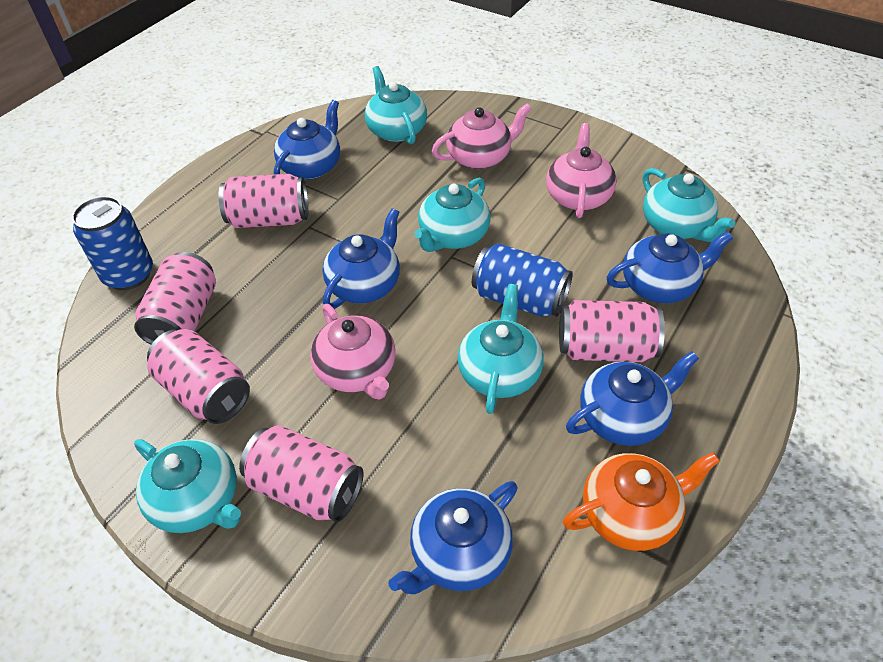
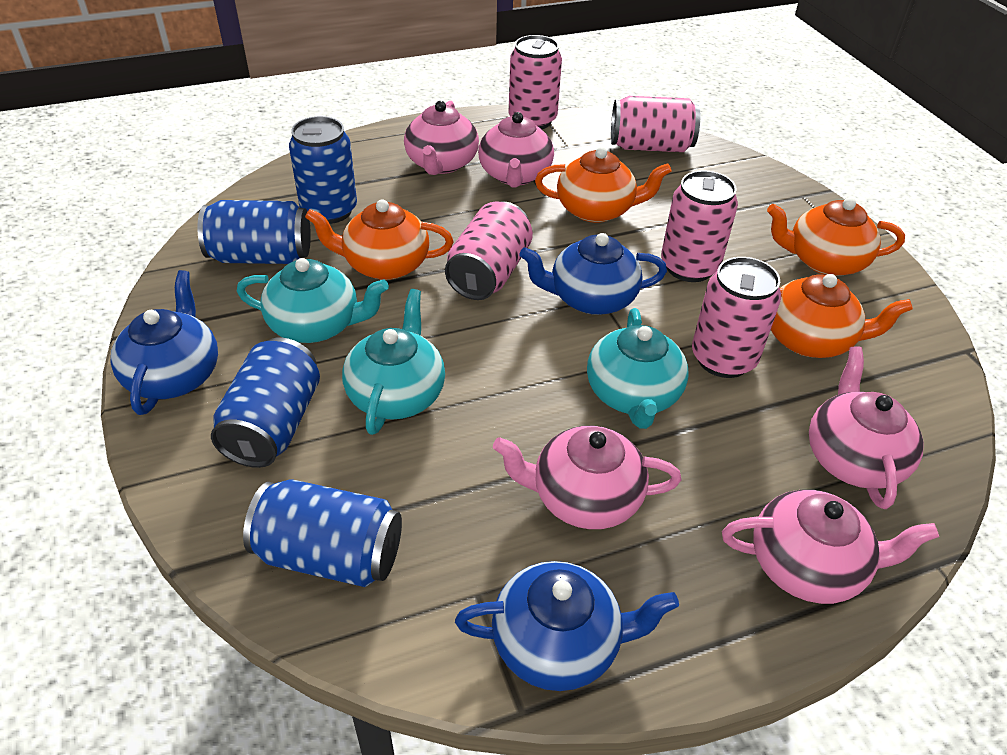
blue can: [72,196,153,290] [472,243,573,317] = 2 -> [197,200,311,264] [211,337,320,468] [243,479,402,587] [289,116,357,224] = 4
blue teapot: [274,100,340,179] [323,208,400,309] [388,481,518,594] [566,351,699,446] [606,232,733,303] = 5 -> [110,270,218,415] [455,561,679,691] [519,233,667,315] = 3
orange teapot: [563,452,720,551] = 1 -> [305,199,453,280] [535,147,672,223] [767,198,905,276] [771,274,913,358] = 4
pink teapot: [310,304,396,400] [432,104,532,169] [546,123,617,218] = 3 -> [404,101,479,175] [478,111,554,188] [493,426,681,529] [722,490,939,604] [809,346,924,509] = 5
turquoise teapot: [134,439,241,533] [365,66,427,144] [415,178,490,252] [458,284,544,414] [643,168,735,242] = 5 -> [237,258,389,343] [342,289,445,435] [587,308,688,429] = 3

